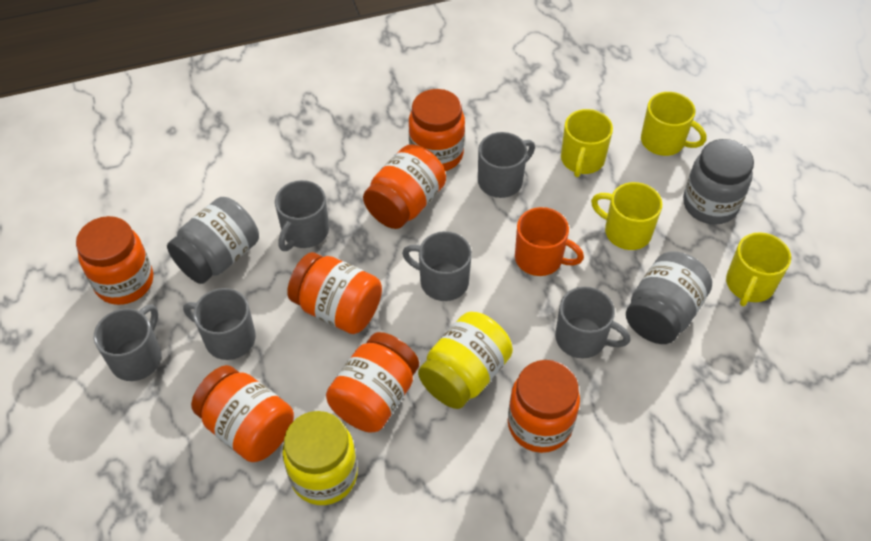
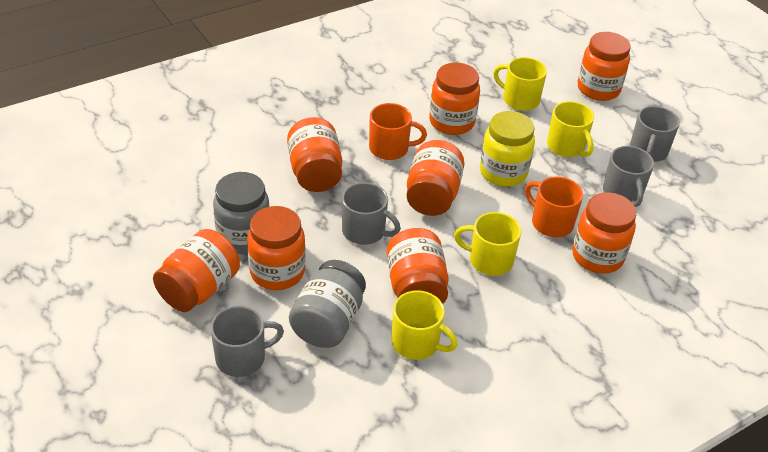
grey jar: [167,197,259,284] [626,252,712,344] [683,139,754,225] = 3 -> [213,172,269,254] [289,260,366,348] = 2
grey mug: [94,304,162,381] [183,288,256,360] [275,180,329,251] [402,231,472,301] [478,132,535,198] [555,287,630,359] = 6 -> [210,306,284,377] [342,182,401,245] [603,146,654,207] [630,106,680,162] = 4
orange jar: [76,216,153,305] [191,365,294,462] [287,252,382,334] [326,332,419,433] [363,144,446,229] [409,89,465,171] [508,360,580,453] = 7 -> [153,229,240,312] [247,206,305,290] [287,117,342,192] [386,228,449,304] [406,140,465,216] [429,63,480,135] [572,192,636,274] [578,32,631,101] = 8
orange mug: [515,207,584,276] = 1 -> [369,103,427,160] [525,177,583,237] = 2
yellow jar: [282,411,358,505] [418,312,513,409] = 2 -> [480,111,535,187] = 1

